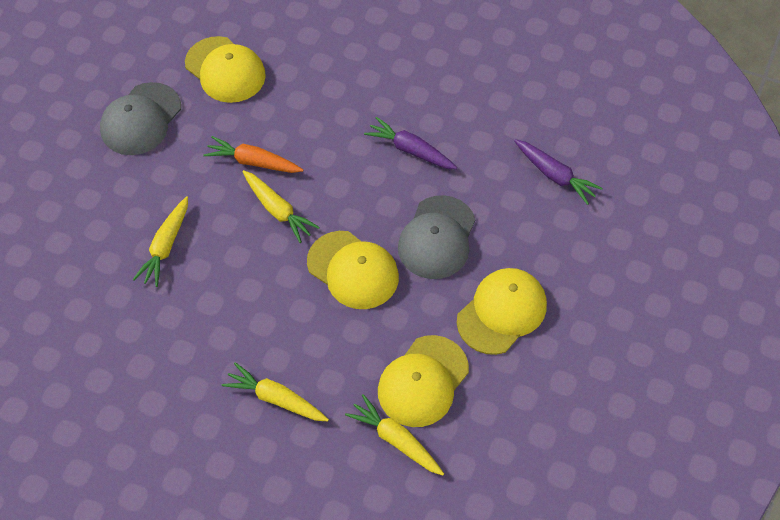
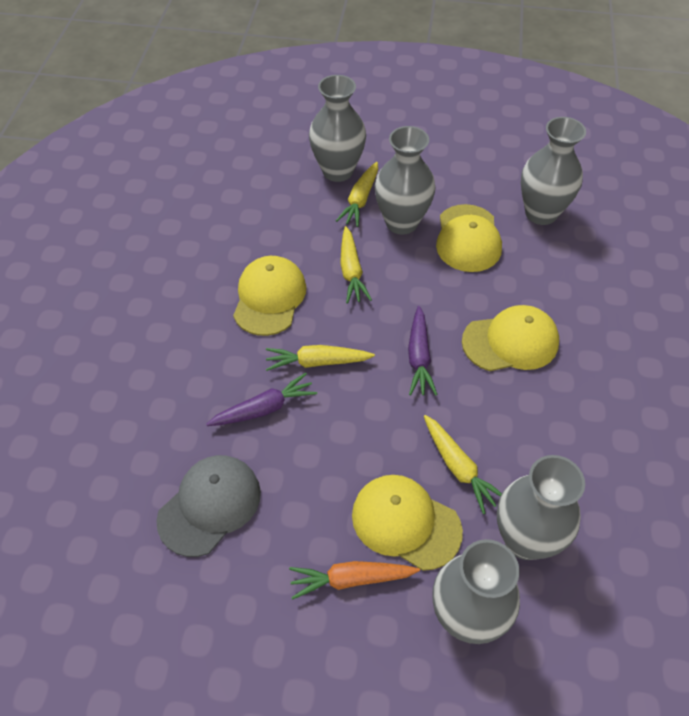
grey cap: [100,82,181,155] [398,195,475,279] = 2 -> [156,455,261,557] = 1
grey vase: none = 0 -> [309,75,366,182] [375,126,435,235] [432,539,520,644] [497,455,585,560] [521,117,586,225] = 5

